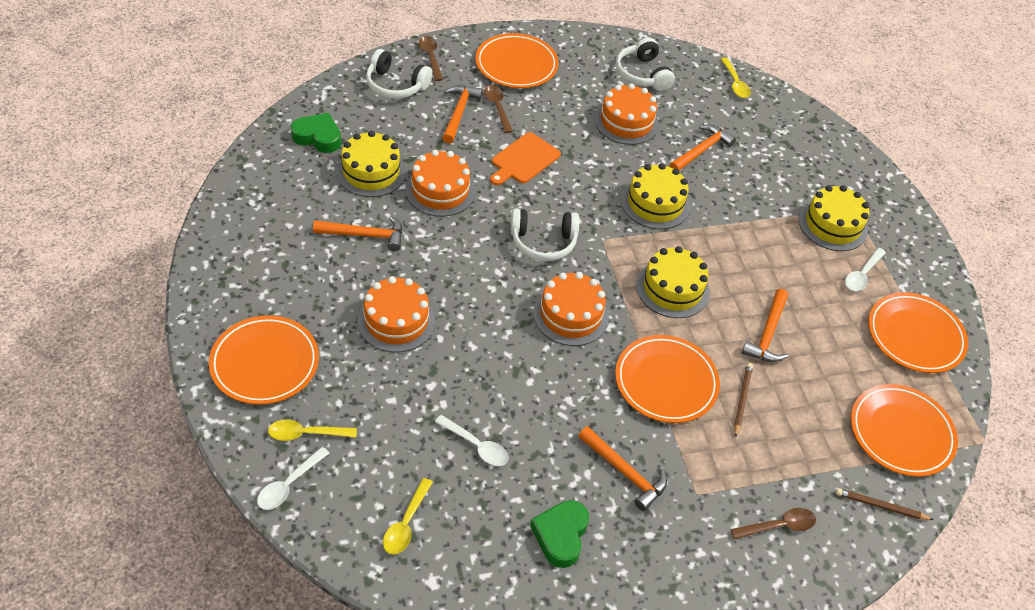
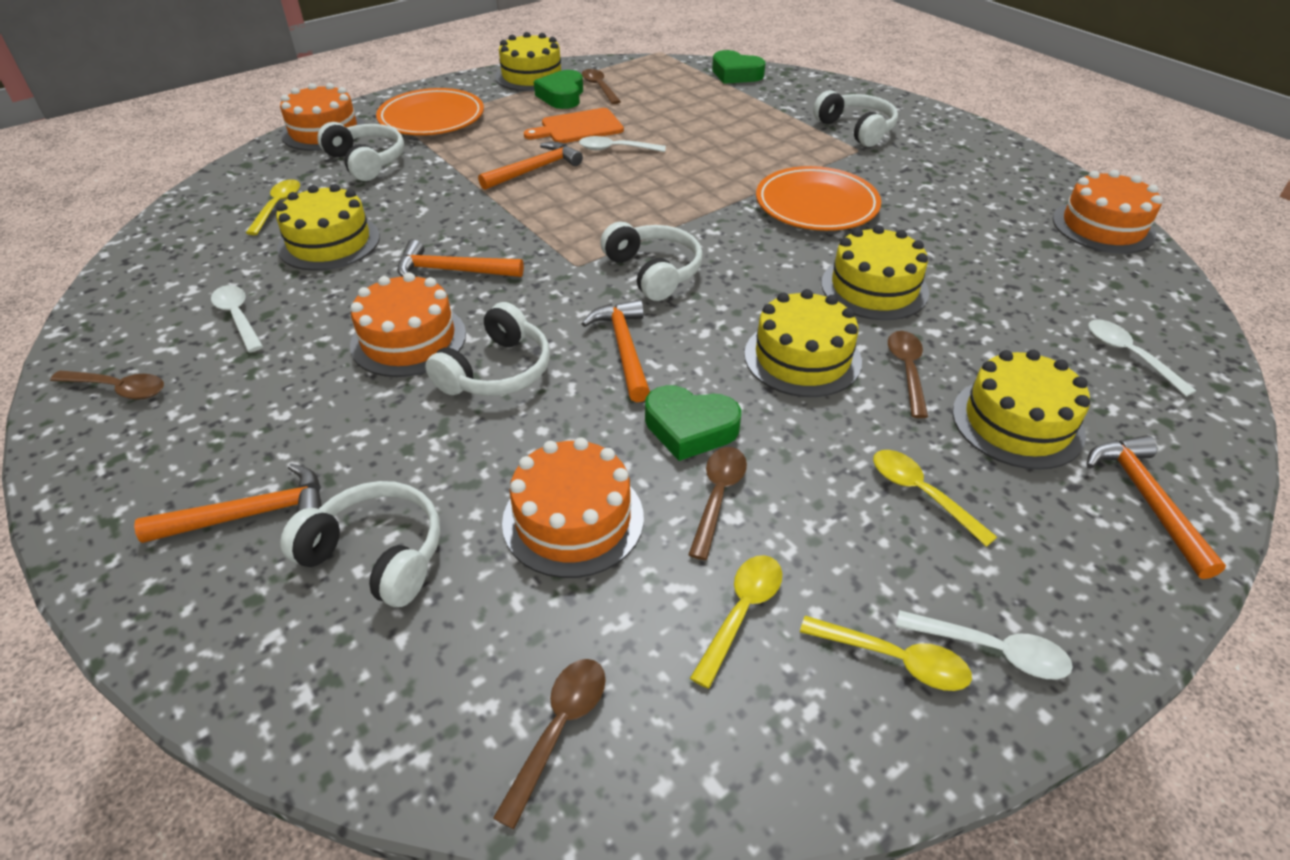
brown pencil: [734,363,753,438] [836,488,934,520] = 2 -> none = 0
brown spoon: [418,36,443,81] [484,85,513,133] [730,508,816,540] = 3 -> [50,370,164,400] [493,659,606,829] [582,69,621,104] [688,447,747,560] [888,331,928,418] = 5
green heart: [291,113,341,153] [530,500,589,568] = 2 -> [534,70,583,109] [645,385,741,461] [712,50,766,84] = 3
orange plate: [209,315,319,405] [475,33,559,88] [615,335,720,423] [851,384,958,477] [868,292,968,373] = 5 -> [376,88,484,135] [756,166,881,231] = 2
white headphones: [366,49,433,99] [511,208,579,261] [616,37,675,91] = 3 -> [280,481,440,607] [317,122,404,181] [425,302,550,396] [600,222,703,301] [813,90,898,147] = 5
white spoon: [257,447,330,510] [435,415,508,466] [845,248,886,291] = 3 -> [211,285,263,352] [579,136,666,152] [896,610,1073,679] [1088,319,1197,397] = 4
yellow cake: [336,131,406,197] [621,163,690,229] [636,246,710,318] [799,185,870,251] = 4 -> [276,184,380,271] [495,32,566,91] [744,289,862,397] [821,225,929,320] [952,350,1090,470] = 5
yellow spoon: [268,419,357,441] [383,478,433,555] [721,57,751,98] = 3 -> [246,179,300,235] [690,555,782,689] [800,616,972,691] [873,450,997,547] = 4

